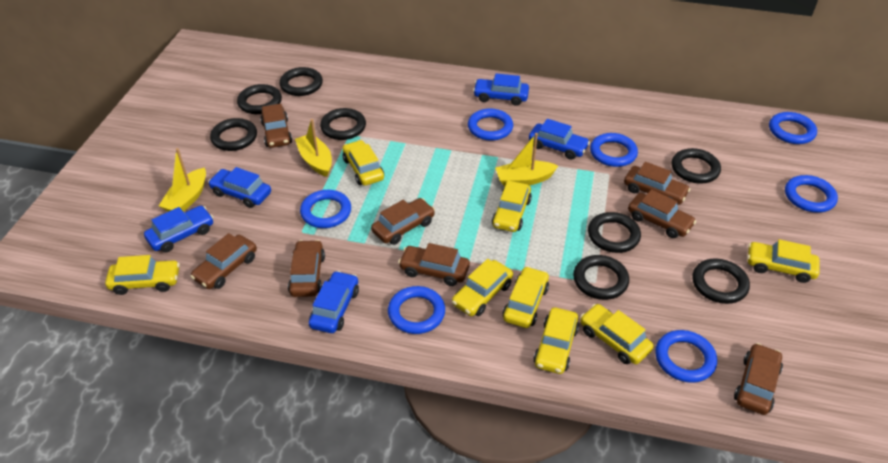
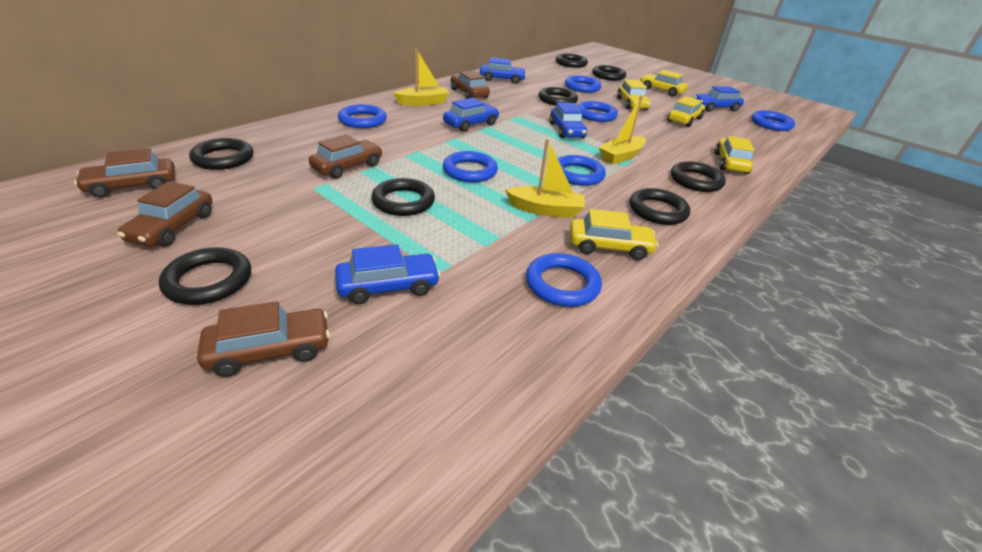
brown car: [190,233,257,289] [260,104,292,148] [288,240,325,297] [371,198,435,245] [398,243,470,286] [624,162,690,205] [628,189,696,238] [734,343,783,415] = 8 -> [74,148,175,198] [117,181,212,246] [197,301,330,377] [309,134,382,179] [451,71,490,99] = 5
yellow car: [105,255,180,295] [342,140,384,186] [452,259,513,316] [492,180,532,232] [503,266,549,328] [533,307,579,374] [580,304,654,364] [747,239,820,283] = 8 -> [570,209,659,260] [617,79,651,110] [640,70,688,96] [667,96,705,127] [714,136,755,174] = 5

